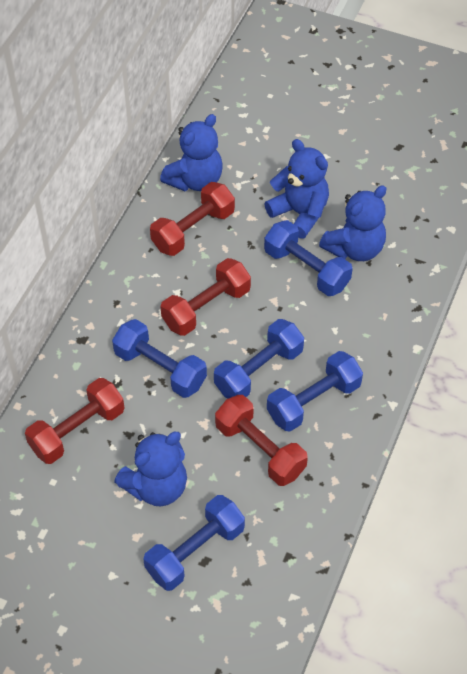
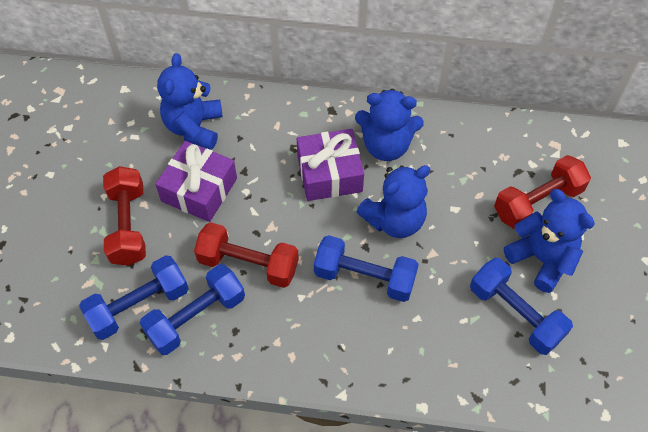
blue dumbbell: [112,319,207,398] [143,495,245,591] [214,319,304,399] [264,220,353,296] [267,351,363,432] = 5 -> [79,255,189,340] [140,264,245,355] [314,235,419,302] [470,258,573,355] = 4
purple gift: none = 0 -> [155,141,237,222] [297,129,364,201] = 2
red dumbbell: [25,378,124,464] [150,182,235,256] [161,258,251,336] [215,395,308,486] = 4 -> [103,166,146,266] [194,222,299,288] [494,155,591,229] = 3

